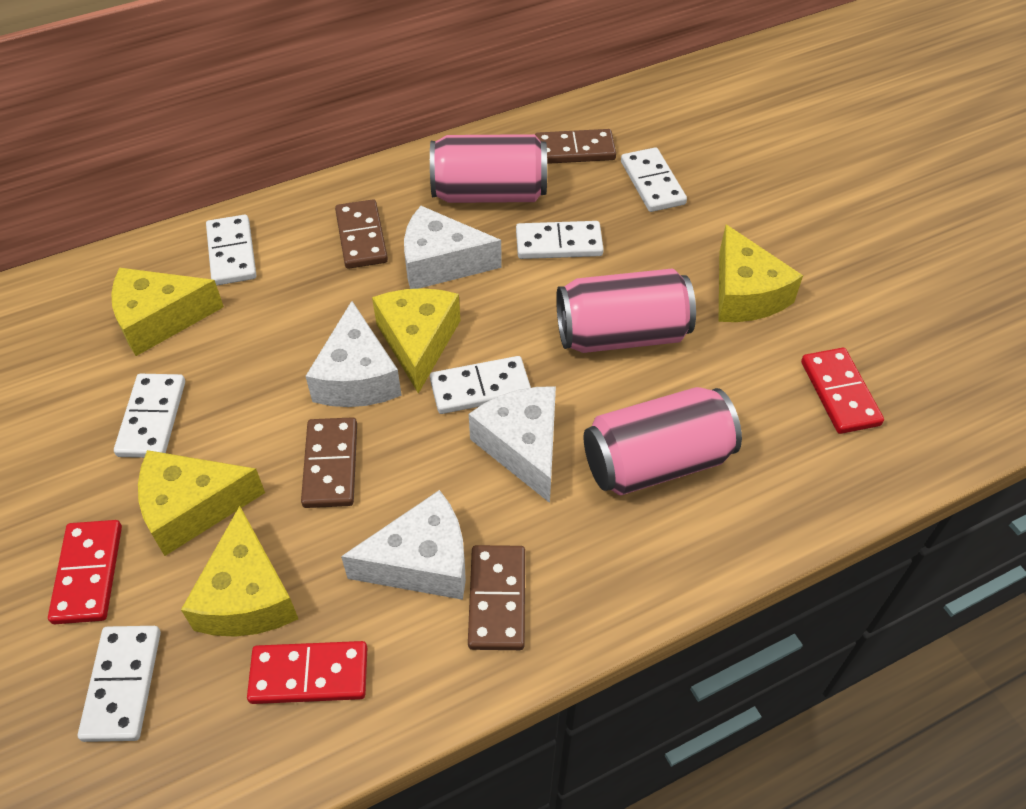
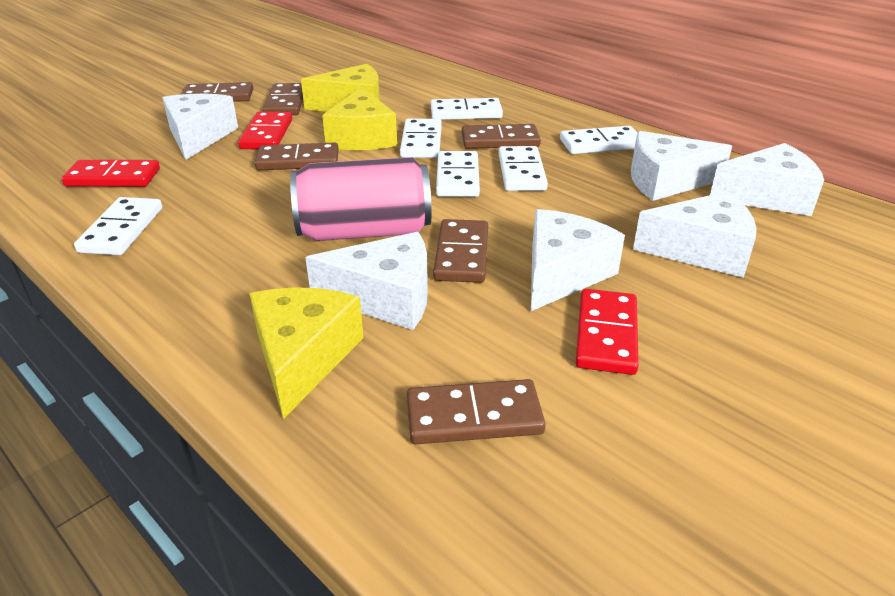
brown domino: [301,417,357,508] [335,199,388,269] [468,545,525,650] [535,129,616,164] = 4 -> [181,82,253,102] [255,143,339,170] [263,83,303,115] [407,379,546,444] [433,219,488,283] [462,124,541,149] = 6
pink can: [430,134,547,203] [556,268,696,353] [584,387,742,496] = 3 -> [290,157,432,241] = 1
white cheese: [306,301,402,407] [341,490,466,600] [404,206,502,289] [469,386,556,503] = 4 -> [163,94,238,160] [305,232,428,330] [531,209,625,311] [631,131,732,201] [633,191,757,278] [710,143,824,216] = 6
yellow cheese: [111,267,224,356] [138,450,265,556] [181,506,298,637] [372,288,460,394] [719,224,803,322] = 5 -> [249,287,364,419] [301,64,380,112] [322,86,397,150] = 3

